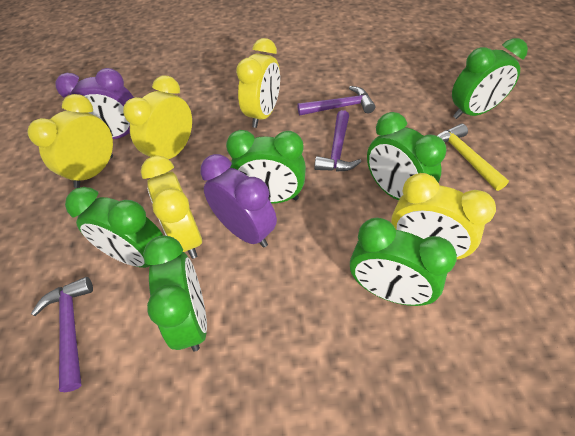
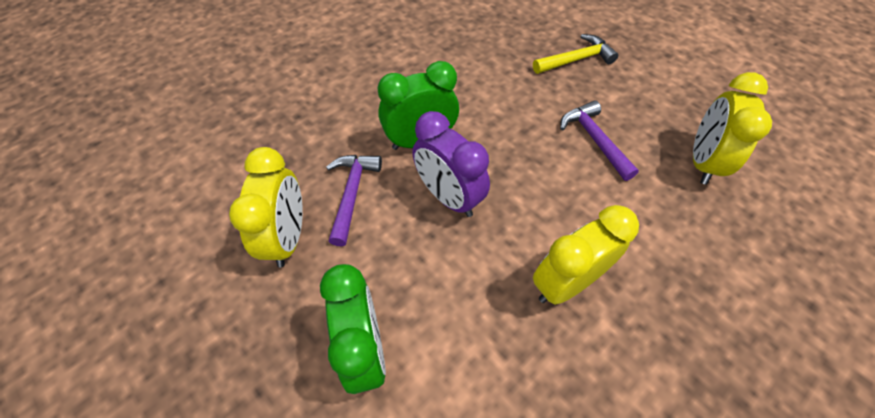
green clock: [65,187,163,268] [143,235,207,351] [226,130,306,204] [350,218,457,306] [367,112,447,201] [452,38,528,119] = 6 -> [320,264,386,394] [378,61,459,150] = 2
purple clock: [55,68,134,139] [201,154,277,248] = 2 -> [412,111,490,217] = 1
purple hammer: [31,277,93,392] [297,86,375,115] [314,110,361,172] = 3 -> [326,155,382,246] [560,100,639,181] = 2
yellow clock: [28,94,113,188] [123,75,192,159] [141,155,202,259] [236,38,280,128] [391,173,496,259] = 5 -> [229,147,303,267] [533,205,639,305] [693,72,772,185] = 3

